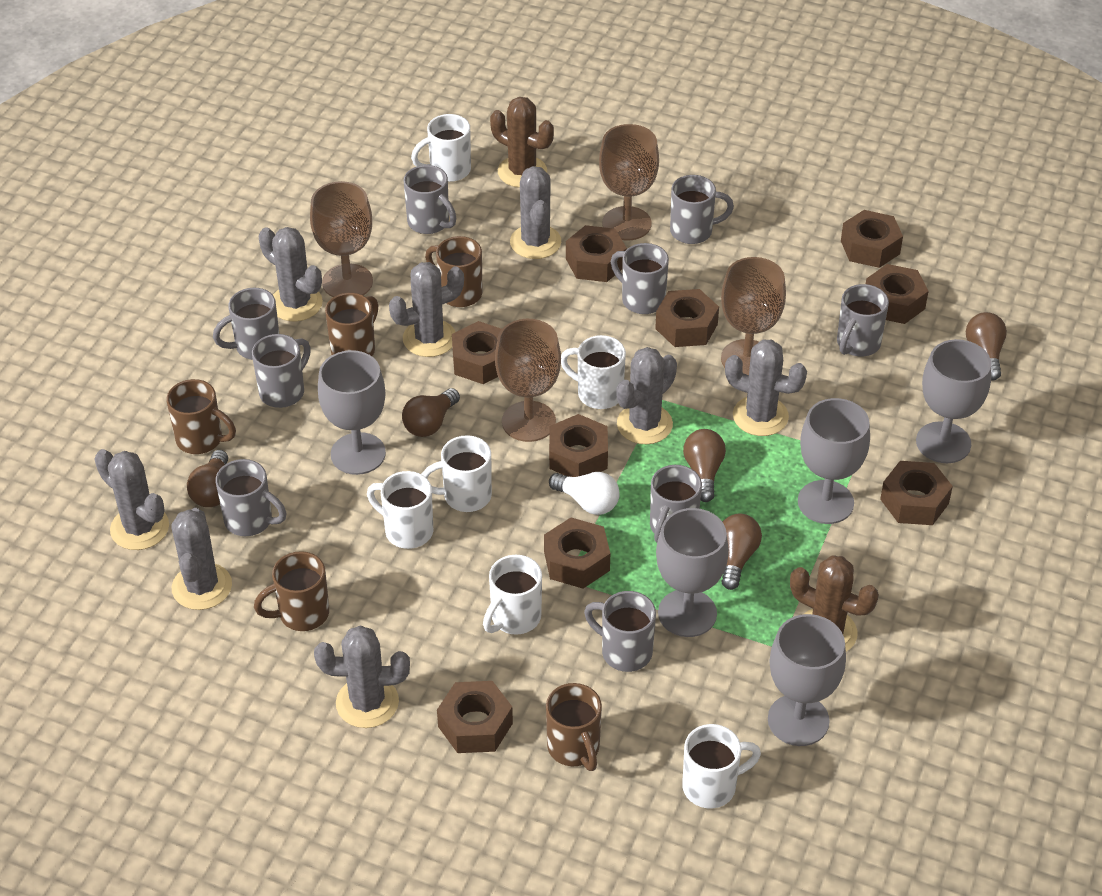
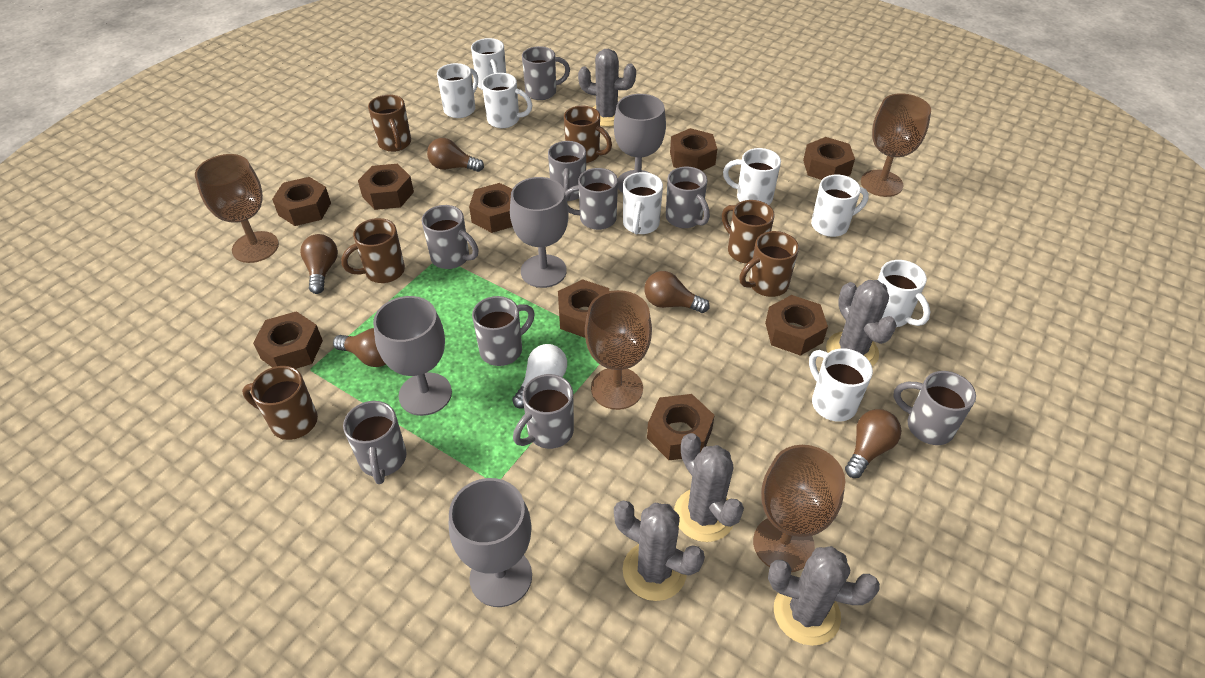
brown cactus: [490,97,554,188] [790,555,879,652] = 2 -> none = 0
brown mug: [166,379,236,454] [254,551,329,631] [325,293,378,356] [425,236,483,307] [546,683,602,771] = 5 -> [242,366,318,440] [341,218,405,283] [368,95,411,152] [564,106,612,163] [722,200,775,264] [739,231,799,297] = 6
grey cactus: [94,449,169,550] [171,508,232,610] [259,227,323,321] [314,625,410,728] [389,262,464,357] [510,166,561,259] [616,347,677,444] [725,340,807,436] = 8 -> [578,49,636,127] [614,501,705,601] [674,433,744,542] [768,546,880,646] [826,280,897,367] = 5
grey goblet: [318,350,386,475] [656,508,729,637] [768,614,846,746] [798,398,870,524] [916,339,991,463] = 5 -> [373,296,452,416] [449,478,532,607] [510,177,569,288] [614,94,666,193] = 4
white mug: [367,471,433,549] [411,114,471,182] [422,435,492,512] [483,555,542,635] [561,335,626,409] [682,724,761,808] = 6 -> [437,63,478,118] [471,38,506,90] [482,73,532,128] [623,172,663,234] [723,148,781,205] [809,348,873,422] [811,175,869,237] [878,260,930,327] = 8

